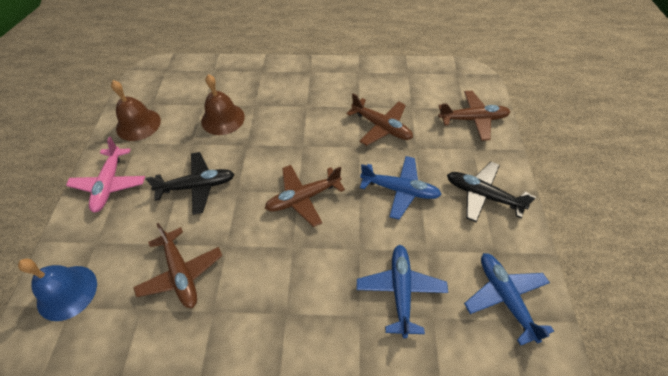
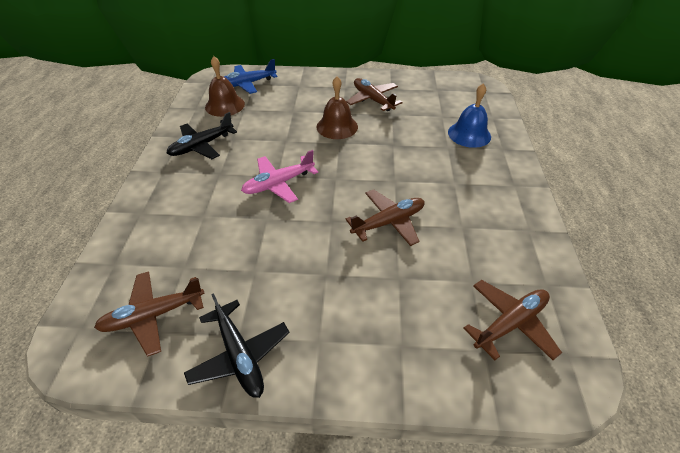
blue plane: [357,245,448,338] [360,156,442,220] [464,253,554,346] = 3 -> [224,59,277,94] = 1

